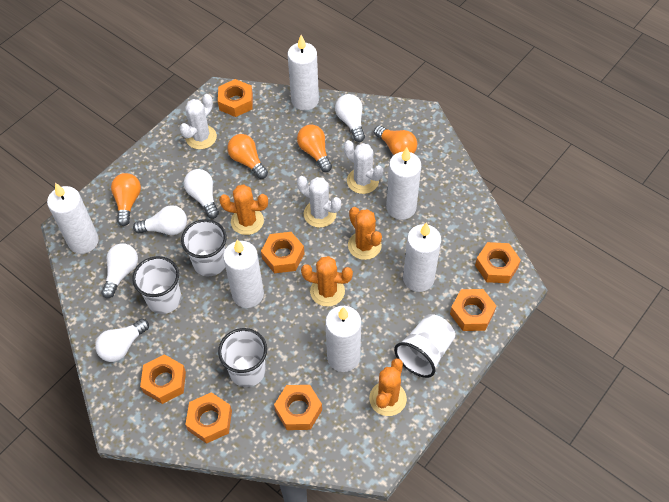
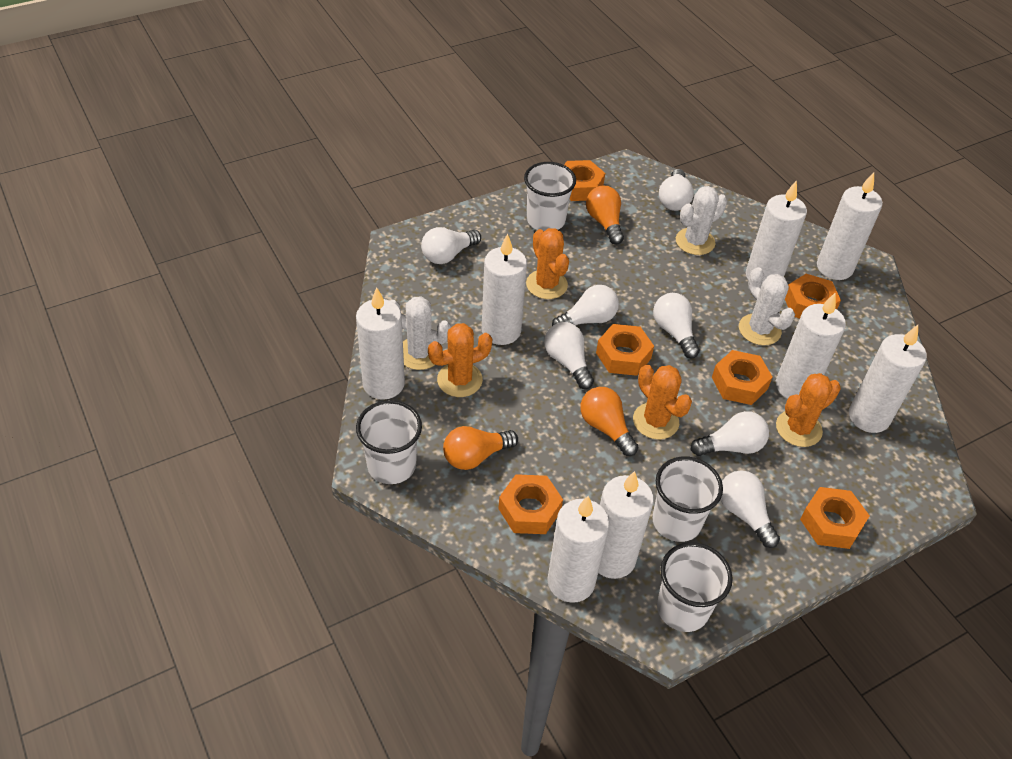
orange light bulb: [111,173,141,226] [227,134,268,179] [297,124,332,172] [374,125,417,155] = 4 -> [443,426,518,470] [580,387,638,456] [586,186,624,245] = 3
orange nut: [140,354,186,404] [185,392,232,444] [218,79,253,117] [261,232,305,273] [274,385,322,430] [450,289,496,331] [475,242,521,283] = 7 -> [498,474,563,534] [564,160,605,201] [596,324,654,376] [712,350,773,405] [785,274,841,319] [800,487,870,549] = 6
white candle: [47,183,99,254] [223,239,264,308] [288,35,319,111] [325,306,361,372] [386,147,421,220] [403,222,441,292] = 6 -> [356,287,405,400] [482,233,527,345] [547,496,609,603] [598,471,654,579] [746,180,807,283] [776,293,846,399] [817,172,883,280] [849,325,927,433] = 8
white light bulb: [95,319,149,362] [101,243,138,298] [133,205,187,235] [184,169,219,219] [335,94,365,142] = 5 -> [421,227,481,264] [544,322,594,389] [552,285,619,326] [653,293,700,359] [659,169,694,211] [691,411,769,456] [720,470,780,548] = 7

